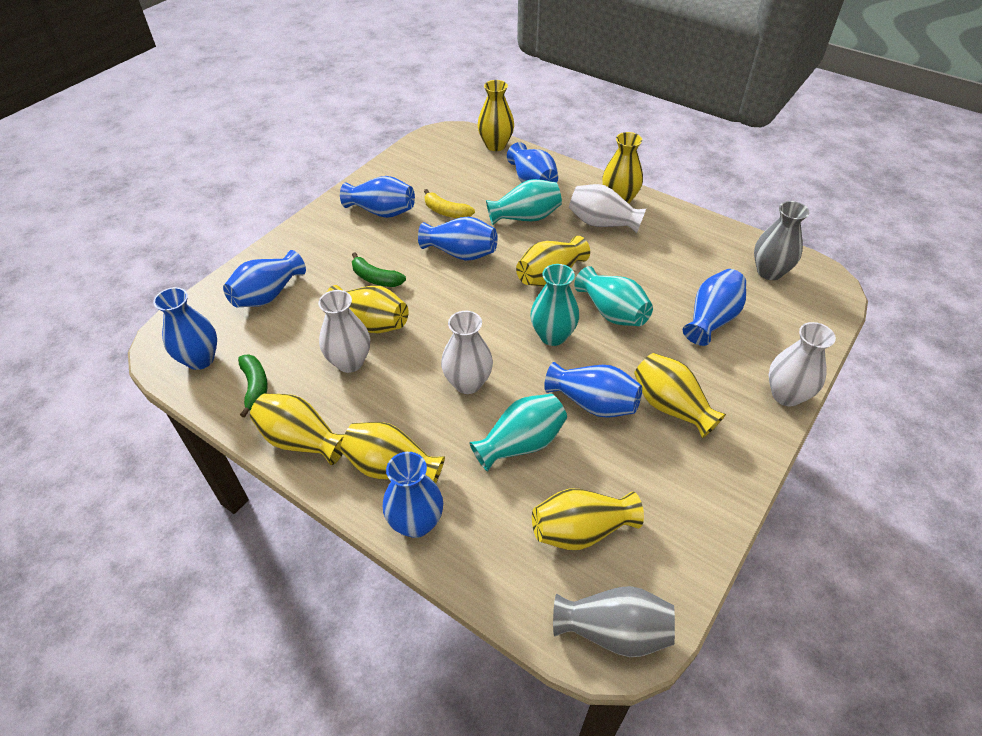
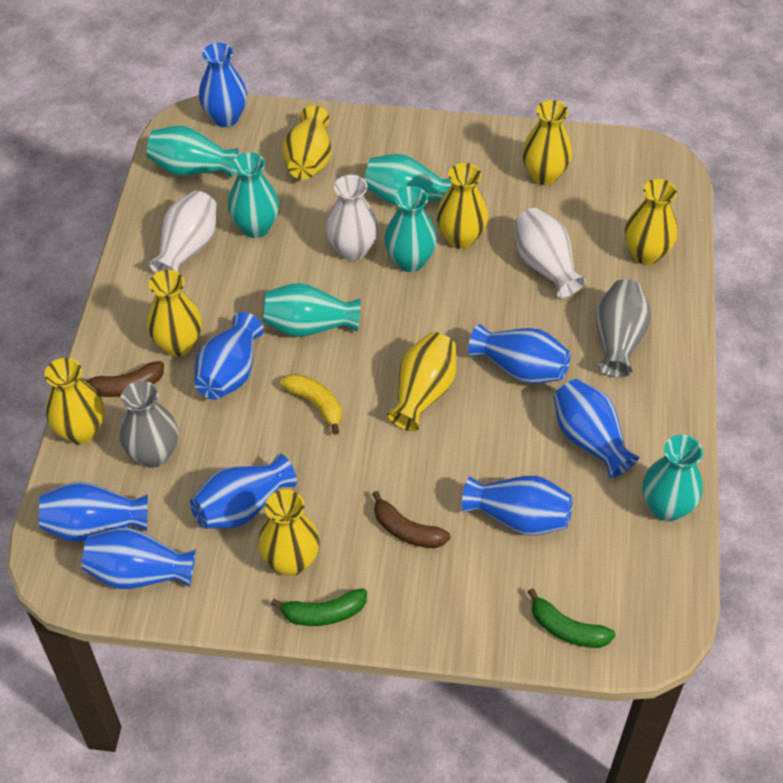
brown banana: none = 0 -> [80,361,164,397] [372,491,450,548] = 2
turquoise vase: [469,394,567,472] [486,179,562,225] [530,264,579,346] [574,266,653,326] = 4 -> [147,125,239,178] [228,152,279,238] [263,283,361,337] [364,154,452,204] [384,186,437,272] [642,435,703,521] = 6
white vase: [318,290,370,373] [441,311,493,394] [569,184,646,233] [769,322,836,406] = 4 -> [148,191,217,273] [326,175,378,261] [515,208,586,298] = 3

